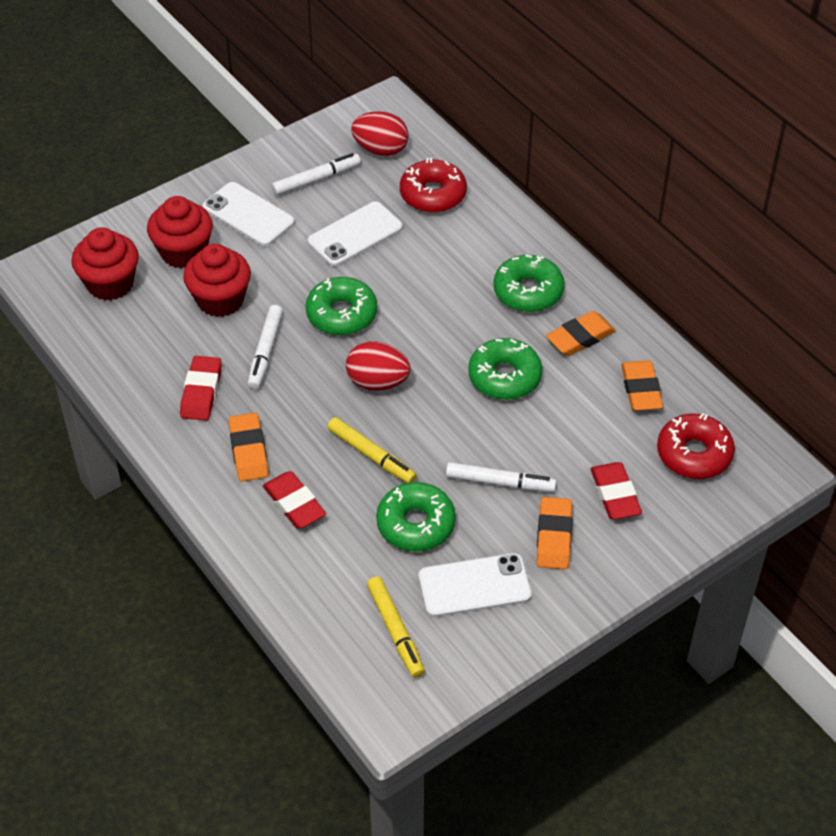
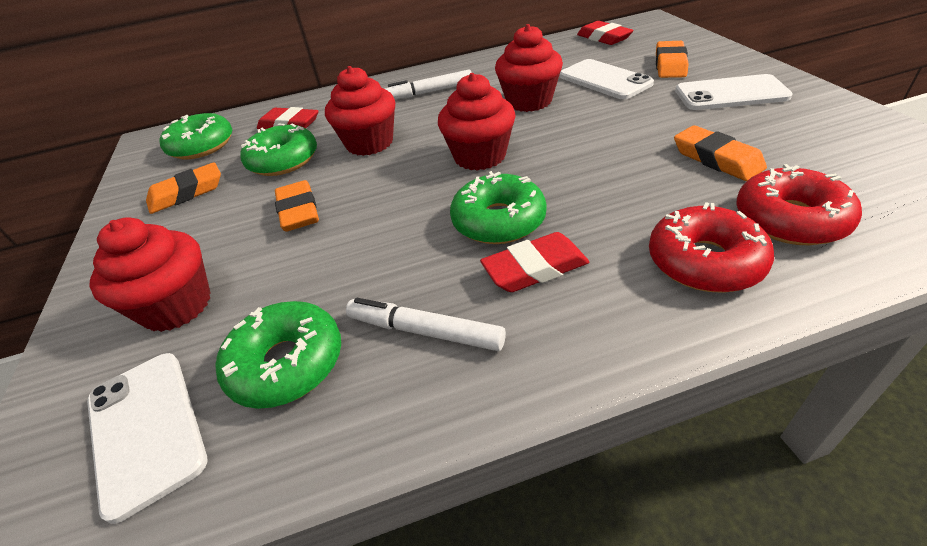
red cupcake: [71,227,139,301] [147,196,213,269] [183,244,251,317] = 3 -> [90,217,211,332] [325,66,395,156] [438,73,516,171] [495,24,563,112] = 4
red egg: [346,341,411,391] [351,111,409,156] = 2 -> none = 0
white marker: [248,305,283,389] [272,153,361,196] [446,462,557,492] = 3 -> [346,298,506,351] [385,70,472,99] = 2
yellow marker: [327,417,417,483] [367,577,425,678] = 2 -> none = 0

